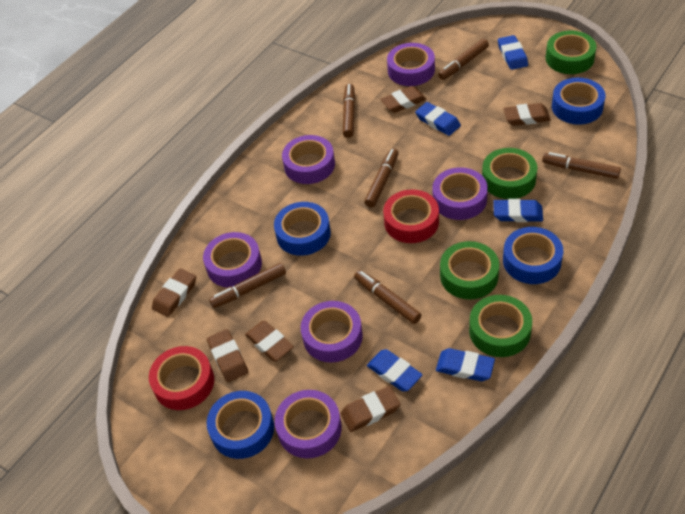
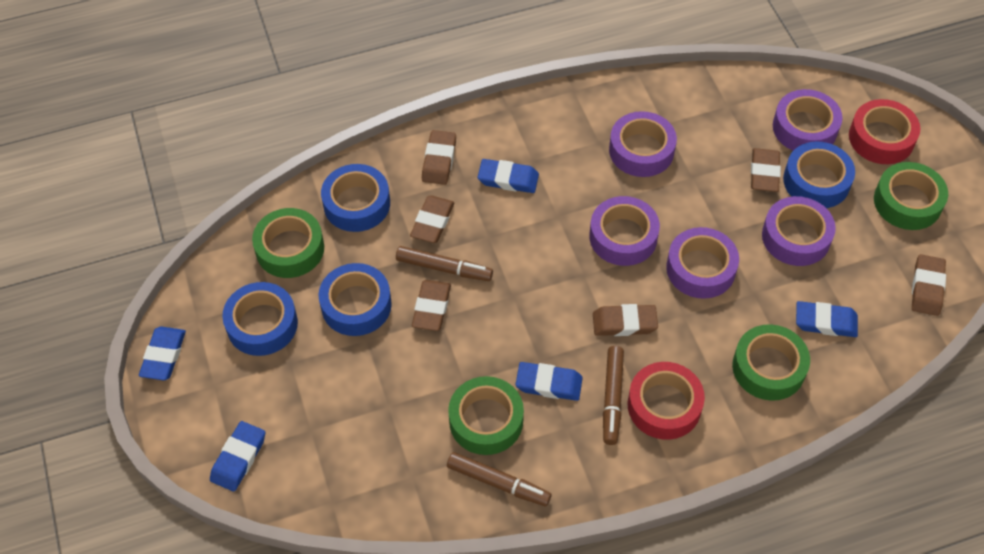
brown marker: [209,263,286,308] [343,84,355,138] [354,270,421,324] [364,148,398,207] [438,39,489,80] [542,152,621,179] = 6 -> [396,246,493,281] [447,452,551,506] [603,346,624,445] = 3
purple tape: [203,232,262,288] [275,390,342,458] [282,135,335,184] [301,301,363,363] [387,43,435,86] [433,167,488,220] = 6 -> [589,196,660,266] [609,111,677,177] [666,227,739,299] [762,196,836,266] [773,89,842,151] = 5

